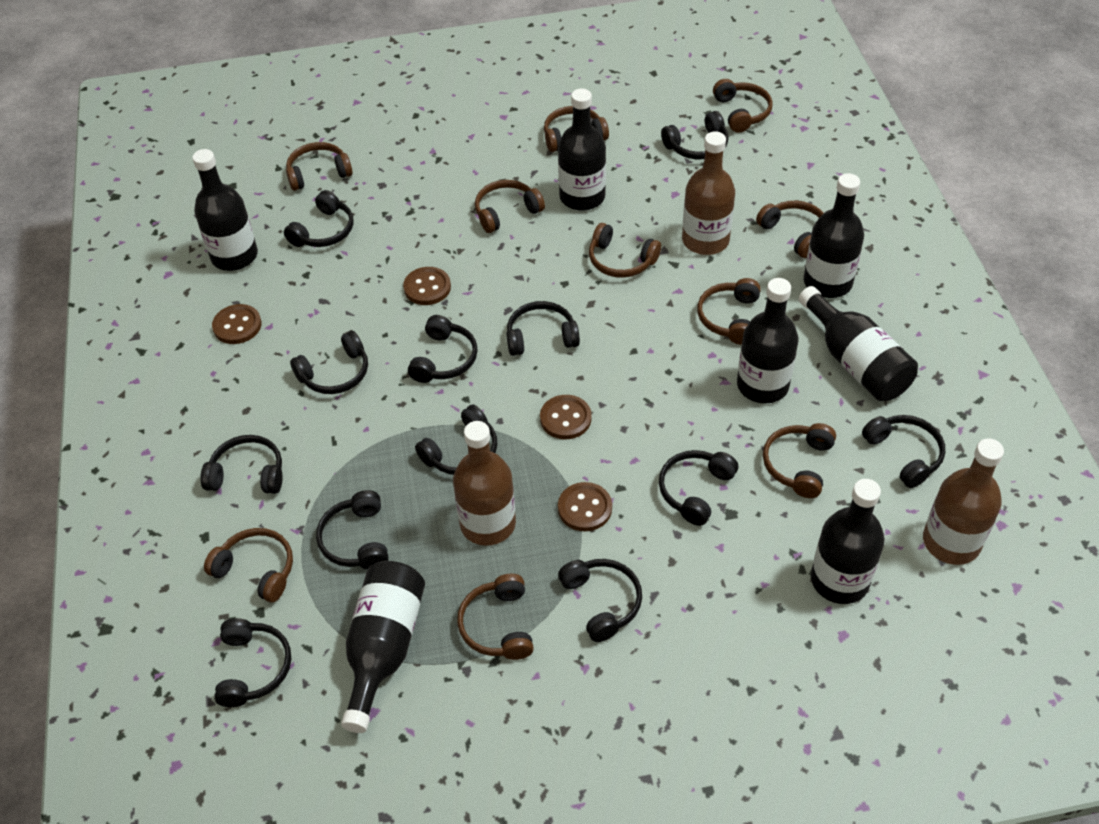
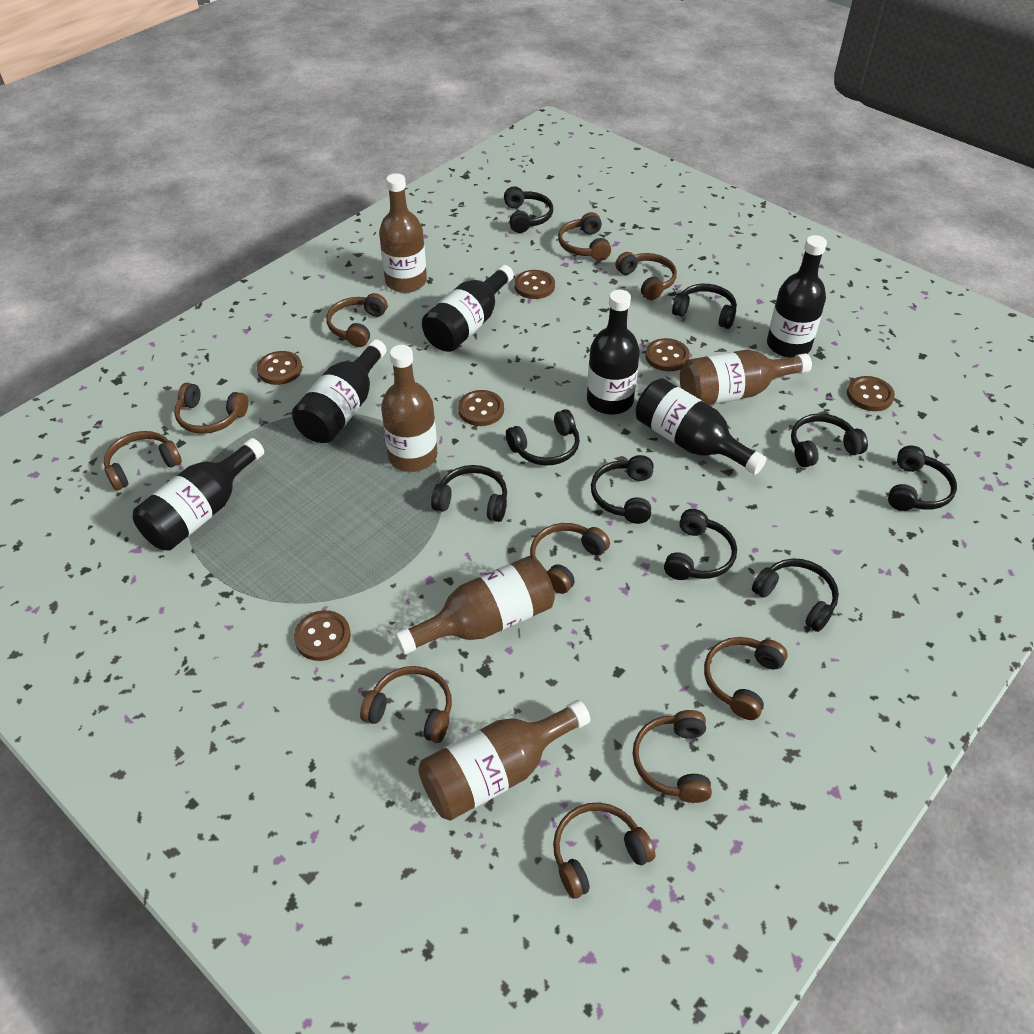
black bottle: [192,149,258,271] [341,561,425,733] [558,89,606,211] [737,278,798,403] [799,286,918,401] [804,173,864,298] [811,479,885,604] = 7 -> [133,438,264,551] [292,339,387,443] [422,265,514,352] [587,290,640,415] [636,378,766,475] [767,235,827,358] = 6
black headphones: [200,435,283,494] [214,618,291,707] [284,190,354,247] [290,331,368,394] [316,490,389,569] [408,315,478,383] [415,405,497,475] [506,301,580,356] [558,559,642,642] [659,450,738,526] [661,111,729,160] [862,415,945,488] = 12 -> [431,465,507,522] [504,186,553,233] [506,409,580,466] [591,455,654,524] [664,509,737,580] [672,284,737,329] [752,558,839,632] [791,413,868,467] [888,446,957,511] = 9
brown bottle: [453,421,516,546] [682,131,735,255] [923,439,1004,565] = 3 -> [379,173,427,293] [381,345,437,472] [395,556,555,655] [418,700,590,821] [680,350,812,405] = 5
brown button: [212,304,262,344] [403,267,451,305] [540,395,591,439] [558,482,612,531] = 4 -> [257,351,302,385] [294,610,351,661] [458,390,504,426] [514,270,555,299] [645,338,690,371] [847,376,895,411] = 6

